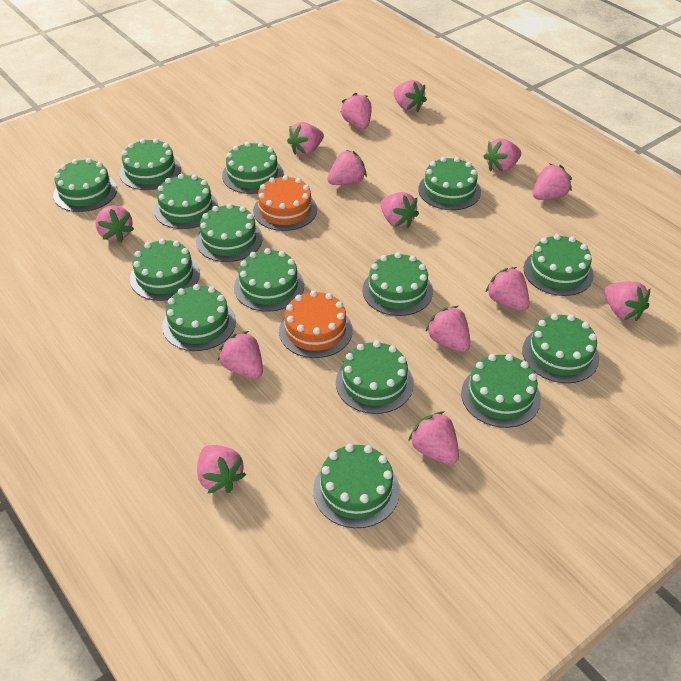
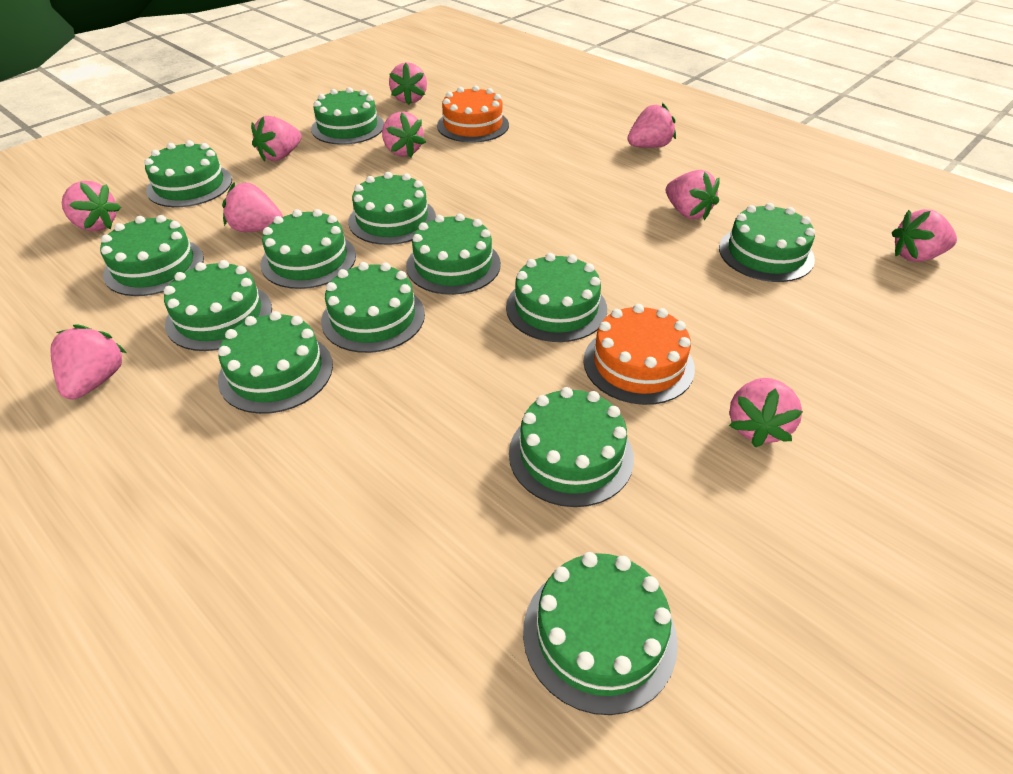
green cake: [53,158,117,212] [120,138,181,190] [130,238,200,301] [154,174,218,229] [162,284,236,351] [196,203,263,262] [222,142,283,194] [234,248,304,312] [313,444,400,528] [336,341,414,414] [362,252,433,316] [418,157,481,210] [461,354,541,428] [522,314,599,383] [524,234,594,296] = 15 -> [100,215,204,296] [144,140,232,207] [164,260,272,351] [218,311,333,414] [260,209,356,289] [311,87,384,145] [321,262,425,353] [349,172,436,245] [406,213,501,295] [506,253,607,342] [509,387,634,507] [523,552,678,715] [719,203,815,282] = 13
pink strawberry: [95,205,134,243] [197,445,246,493] [218,331,263,378] [287,122,324,155] [327,150,367,185] [340,93,372,129] [381,192,419,228] [393,80,427,112] [408,411,459,465] [425,306,470,352] [483,138,521,172] [485,267,530,311] [533,164,572,200] [604,281,650,321] = 14 -> [51,324,127,400] [62,181,121,231] [222,182,283,232] [251,116,302,162] [382,112,426,158] [389,62,427,105] [627,103,676,148] [666,170,719,220] [729,378,803,447] [892,209,957,262] = 10

